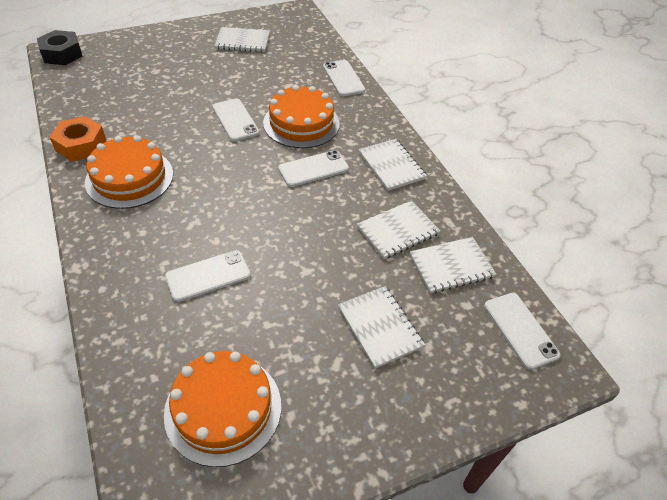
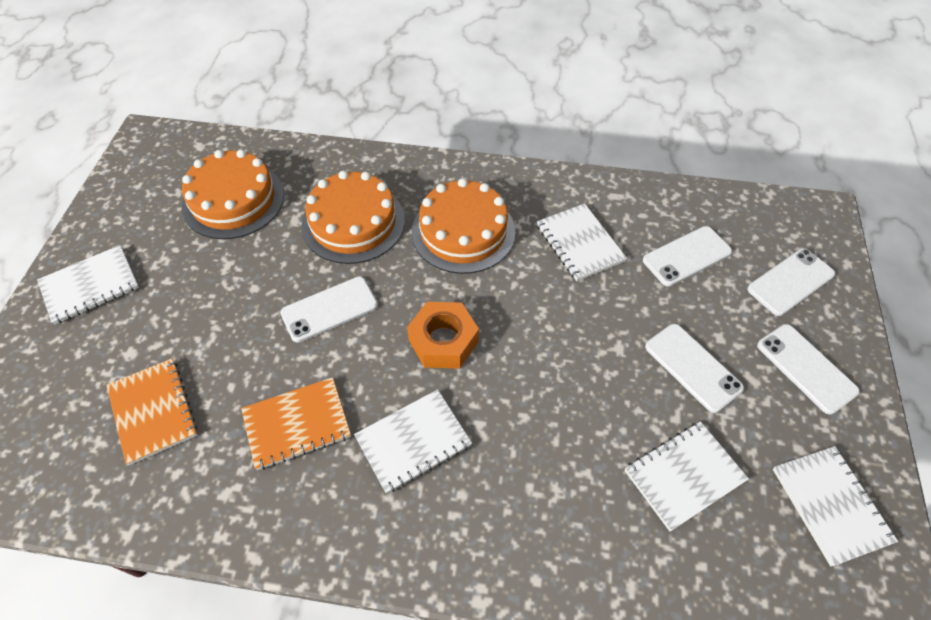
black nut: [37,30,82,65] = 1 -> none = 0
orange notebook: none = 0 -> [106,358,197,465] [241,377,351,470] = 2

